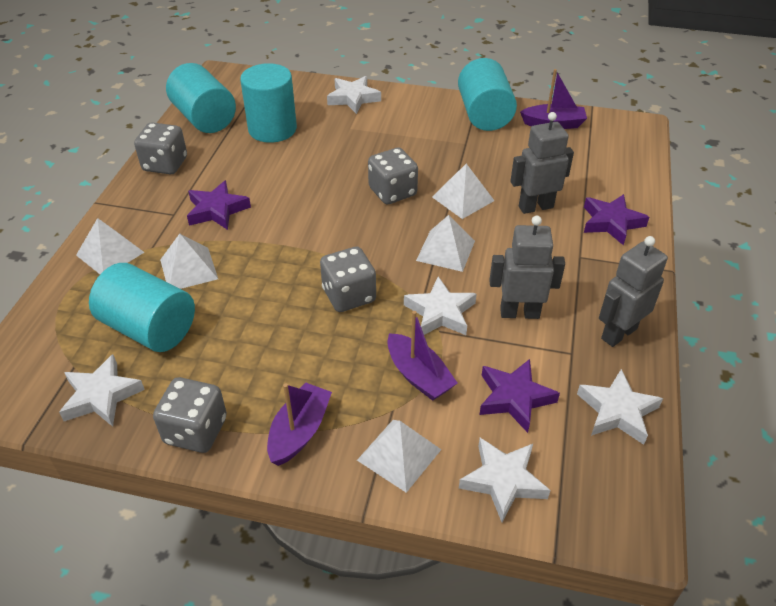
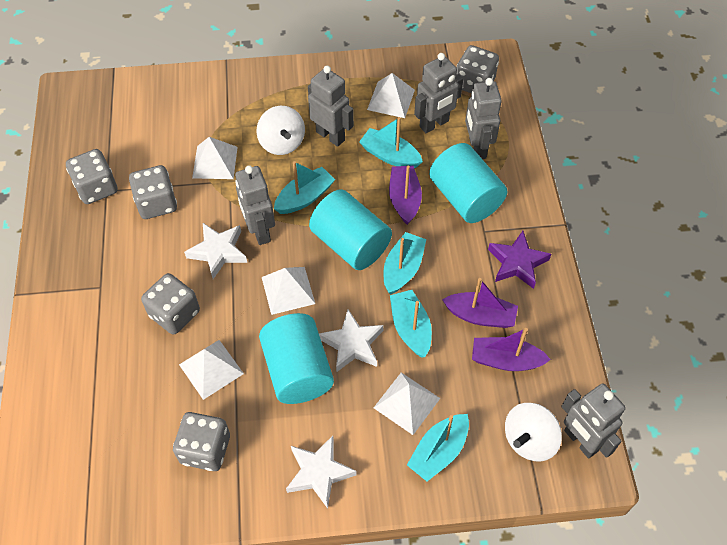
grey dice: [134,123,187,175] [153,377,227,453] [320,247,376,312] [368,147,418,204] = 4 -> [66,149,118,204] [129,165,177,219] [141,273,200,335] [173,412,230,471] [456,45,499,93] = 5
grey robot: [490,216,565,319] [511,112,574,214] [599,236,668,347] = 3 -> [235,165,275,245] [308,66,354,147] [414,53,463,133] [465,78,502,159] [561,383,626,458] = 5
purple star: [187,180,251,230] [479,359,560,433] [584,194,649,245] = 3 -> [488,231,551,289] = 1
turquoise boat: none = 0 -> [274,161,335,214] [359,117,423,168] [384,232,426,295] [390,290,432,358] [407,414,469,481] = 5
turquoise cylinder: [89,263,195,352] [166,63,236,133] [240,63,297,143] [458,58,517,131] = 4 -> [259,313,334,404] [309,189,392,270] [429,143,507,223] = 3
white spinning top: none = 0 -> [256,106,305,155] [505,403,562,461] = 2
white star: [59,354,145,427] [327,76,381,114] [404,276,477,335] [459,438,550,522] [577,369,663,445] = 5 -> [184,223,247,279] [286,436,356,509] [319,310,384,372] = 3

